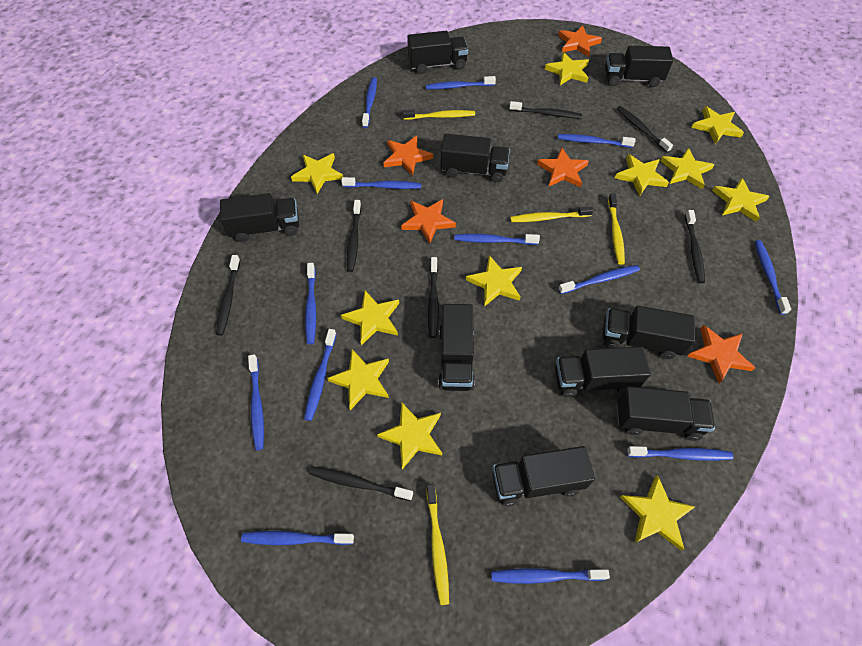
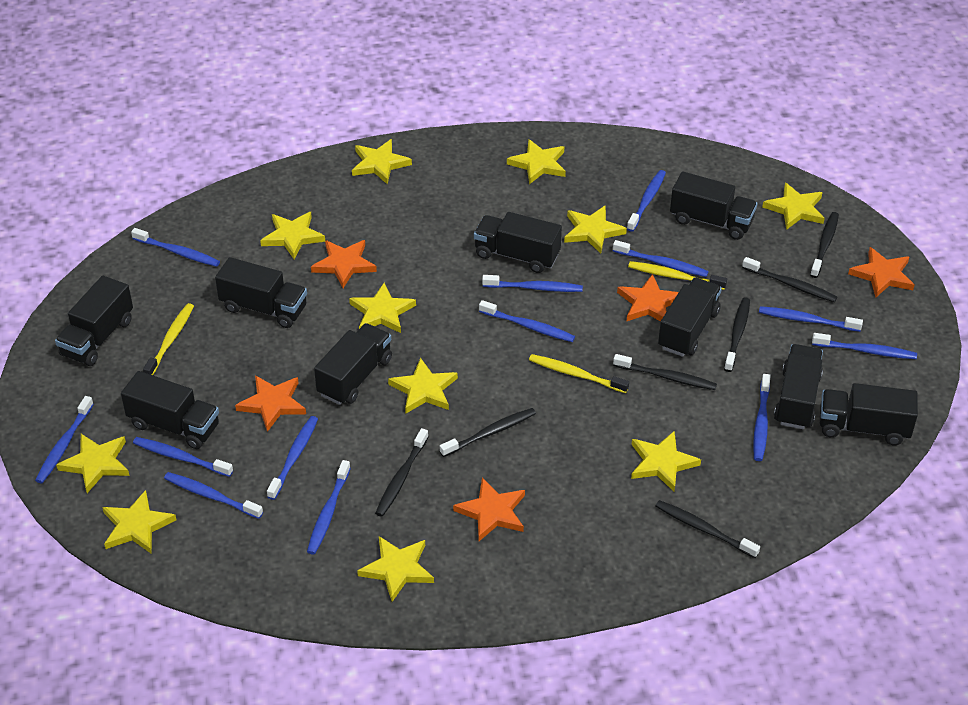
yellow toothbrush: [403,110,475,120] [426,484,449,605] [510,206,593,222] [608,193,625,265] = 4 -> [143,303,194,375] [529,354,629,393] [628,261,727,290] = 3

